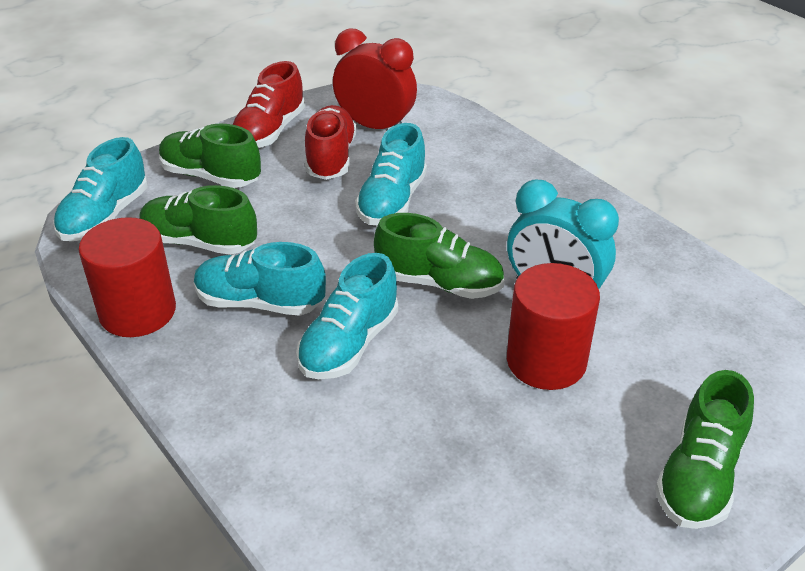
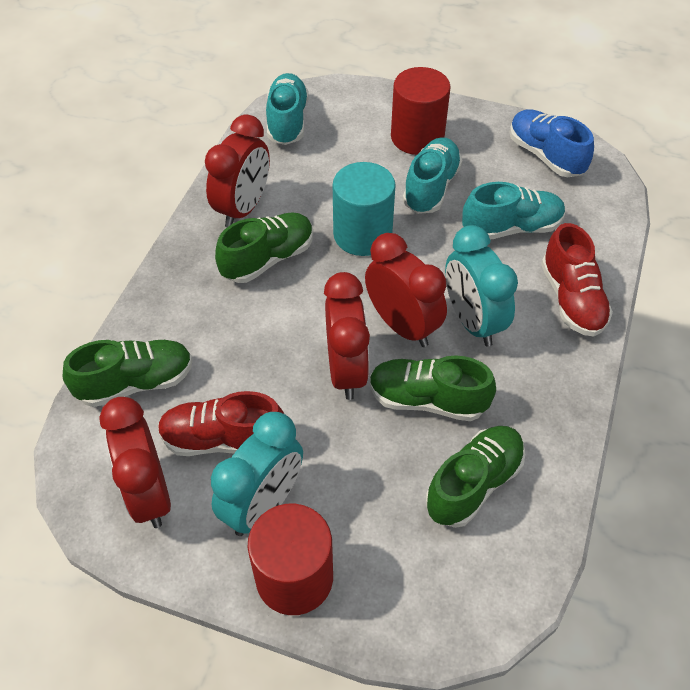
blue shoe: none = 0 -> [510,109,594,177] = 1
red clock: [333,28,417,129] = 1 -> [99,397,171,528] [205,114,270,227] [324,272,370,400] [365,233,447,347] = 4
turquoise clock: [507,180,619,289] = 1 -> [211,412,303,536] [445,225,518,347] = 2
turquoise cylinder: none = 0 -> [333,162,396,256] = 1
turquoise shoe: [53,137,148,241] [194,242,326,316] [296,253,398,379] [355,123,427,225] = 4 -> [266,73,309,145] [403,137,463,214] [462,182,565,240] = 3

